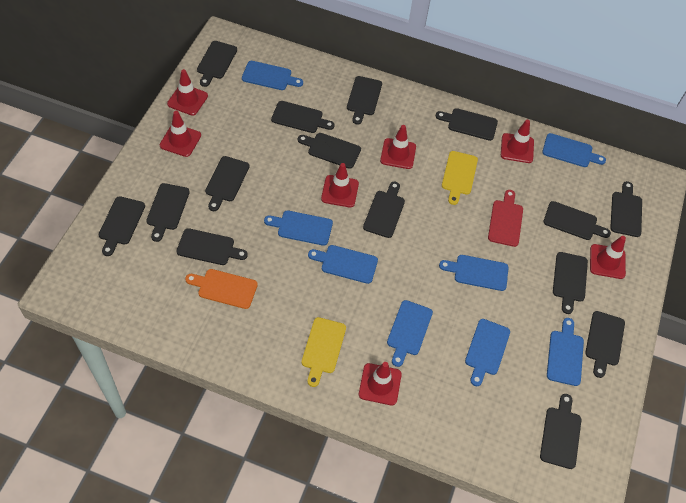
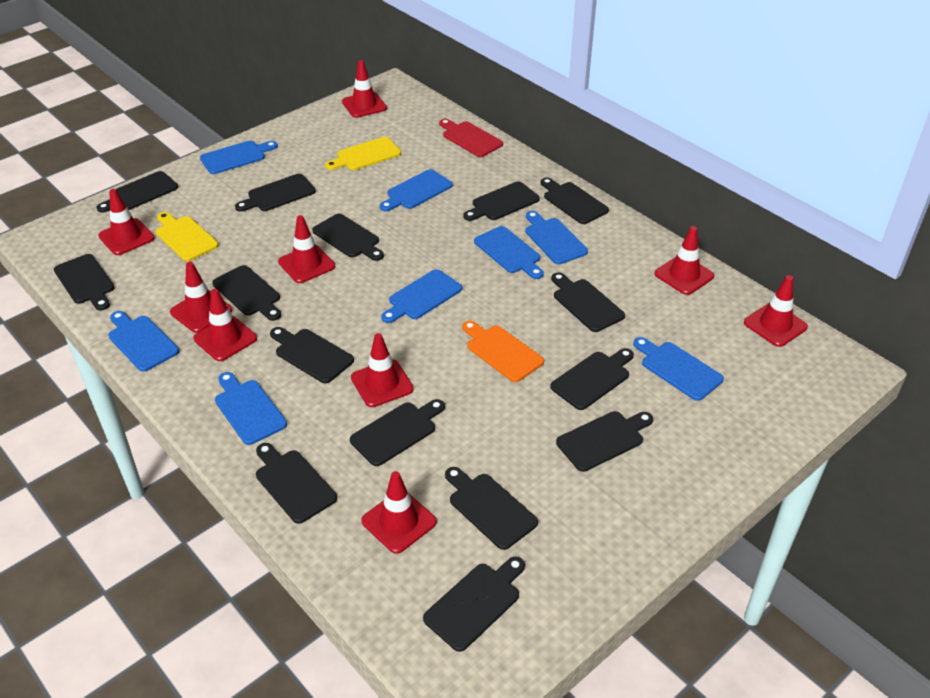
red traffic cone: [160,111,201,157] [167,69,208,116] [321,163,359,207] [359,362,402,405] [380,125,416,169] [501,120,534,163] [590,236,626,279] = 7 -> [98,189,155,255] [170,262,232,333] [193,289,257,361] [278,215,335,283] [342,60,387,118] [351,333,414,407] [361,471,437,554] [655,226,714,295] [744,275,808,347] = 9

